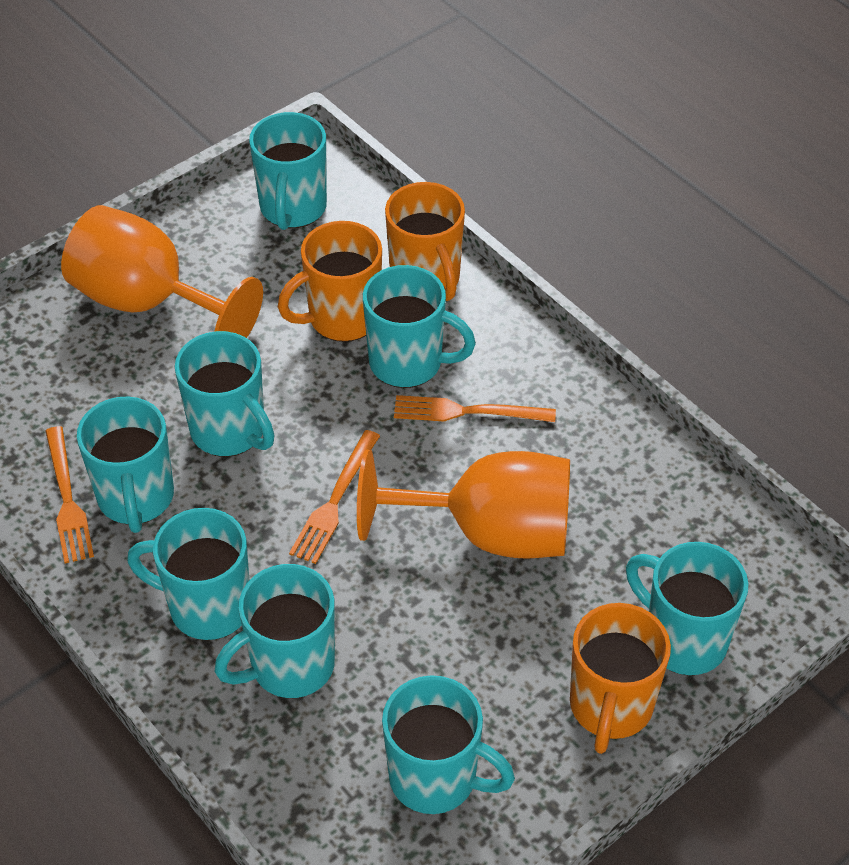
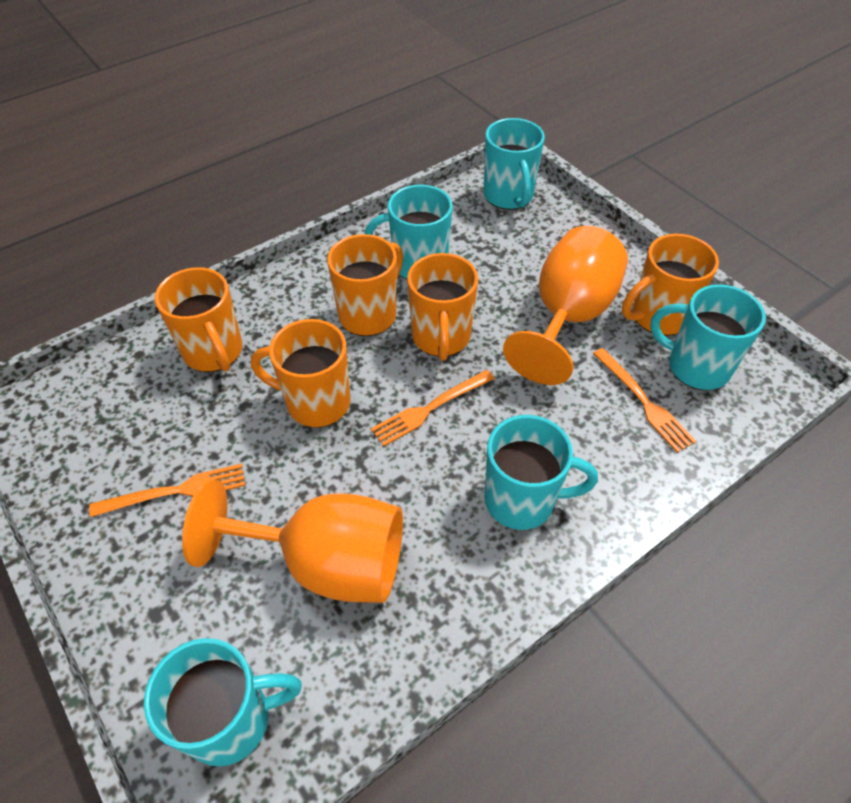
orange mug: [278,221,382,342] [385,182,465,301] [570,603,671,754] = 3 -> [155,267,242,372] [251,319,350,428] [327,234,403,336] [407,253,478,361] [622,234,719,336] = 5
turquoise mug: [77,397,174,533] [127,508,249,640] [175,331,275,457] [214,564,335,698] [249,112,327,230] [363,265,476,388] [382,675,515,814] [626,542,749,675] = 8 -> [144,638,302,766] [365,185,453,279] [484,118,545,210] [484,415,598,530] [650,284,766,391] = 5

